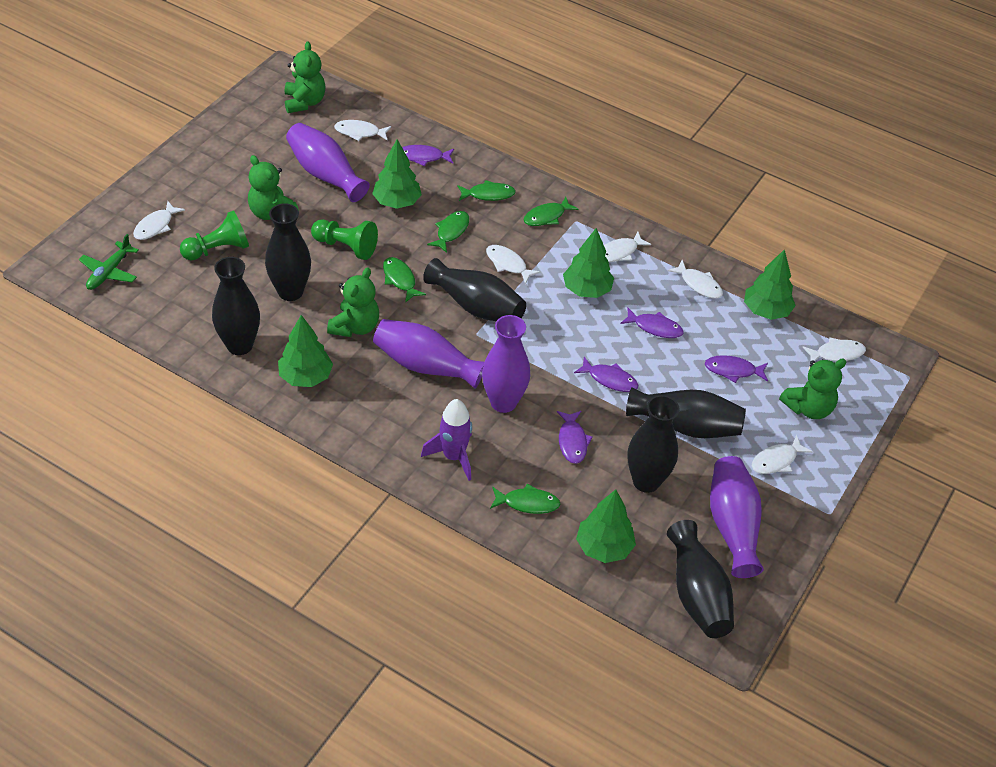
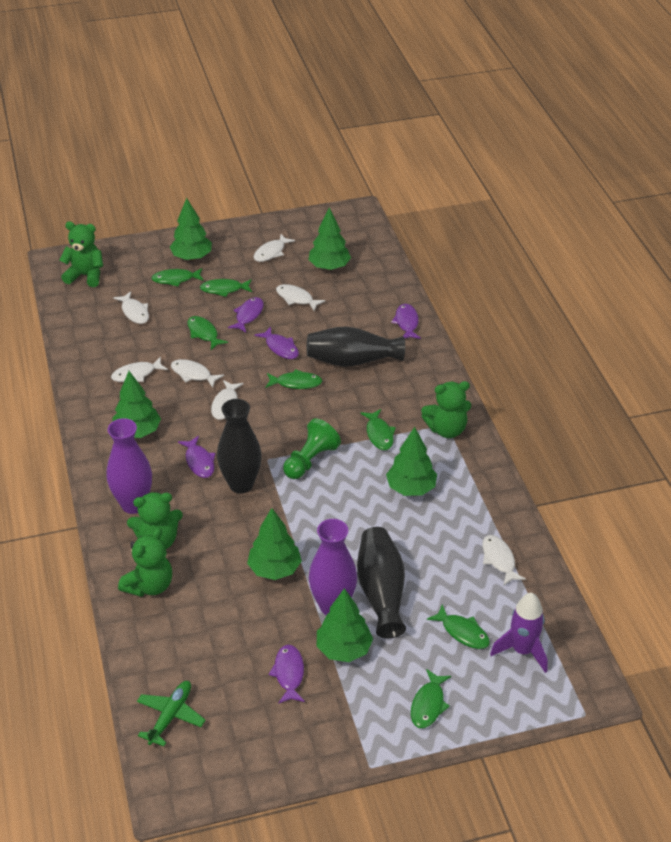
black vase: [212,257,260,355] [265,203,311,301] [423,258,526,321] [626,387,746,438] [627,395,680,493] [667,520,734,638] = 6 -> [217,399,262,494] [307,326,405,367] [357,527,406,638] = 3
green fish: [383,257,426,303] [427,211,469,253] [457,180,516,201] [490,483,560,514] [524,197,578,226] = 5 -> [151,268,204,287] [187,316,228,350] [200,279,252,297] [266,369,322,389] [360,409,396,450] [411,669,451,728] [427,604,490,649] = 7
green pawn: [180,210,249,260] [311,219,378,260] = 2 -> [283,418,341,479] = 1
green tree: [278,315,333,387] [372,139,422,209] [563,228,614,298] [576,489,636,563] [744,249,796,320] = 5 -> [112,371,161,438] [170,198,212,260] [247,508,302,580] [308,207,351,270] [317,588,373,662] [386,427,437,496] = 6
purple vase: [286,123,370,202] [373,319,484,389] [482,315,530,413] [710,456,764,578] = 4 -> [107,418,152,514] [309,519,357,615] = 2

